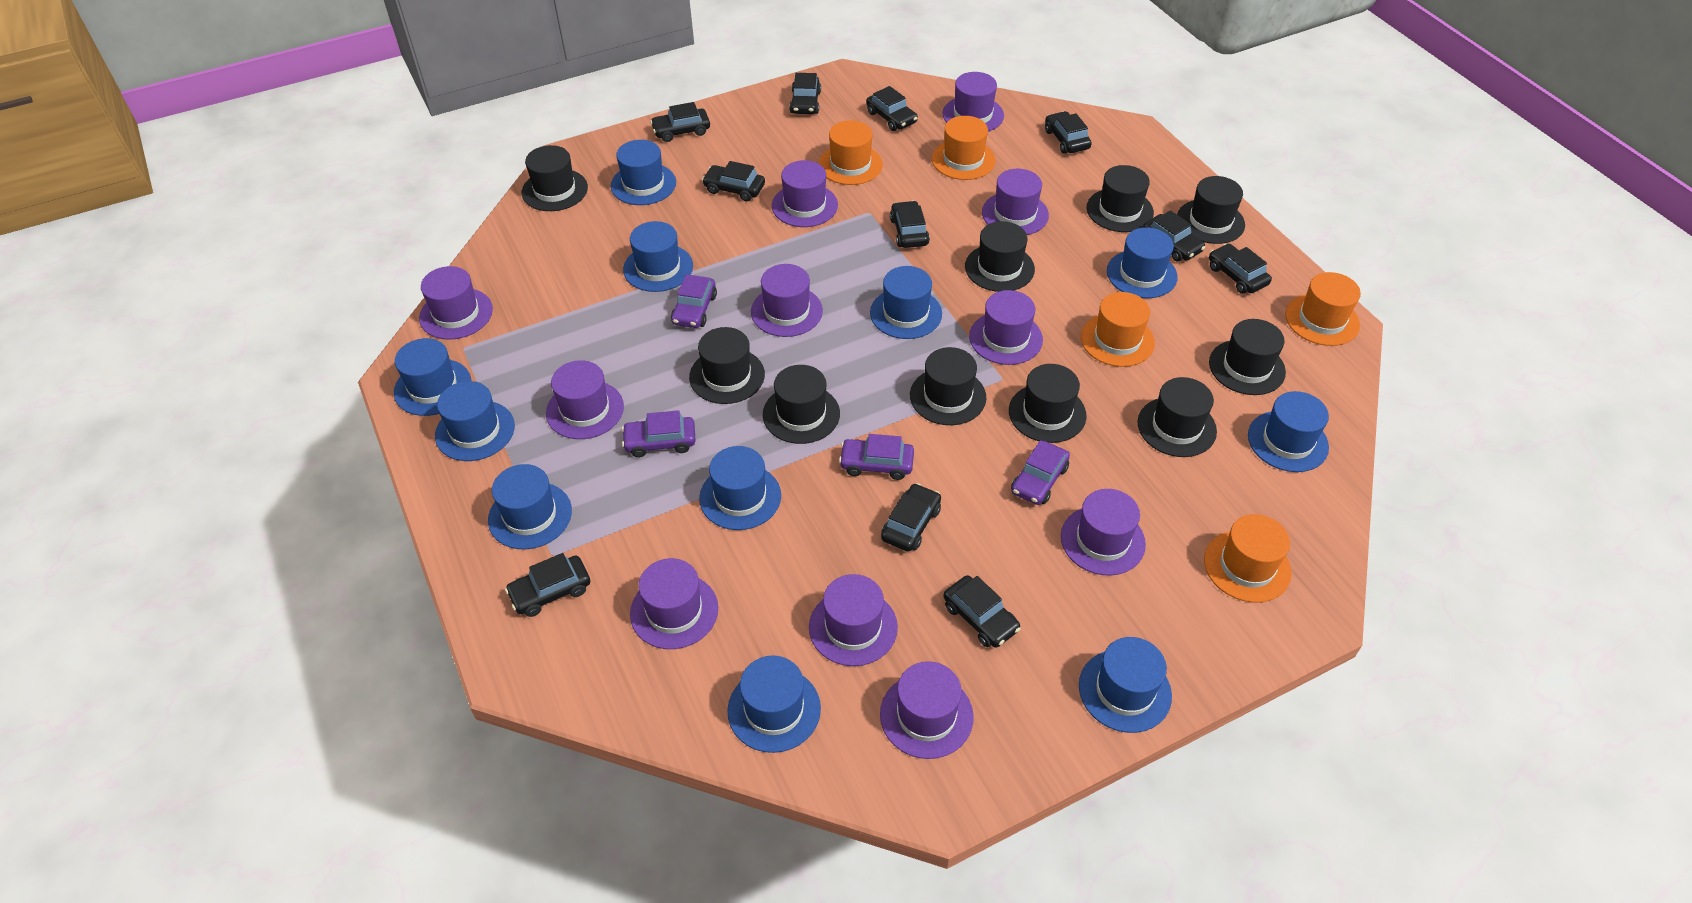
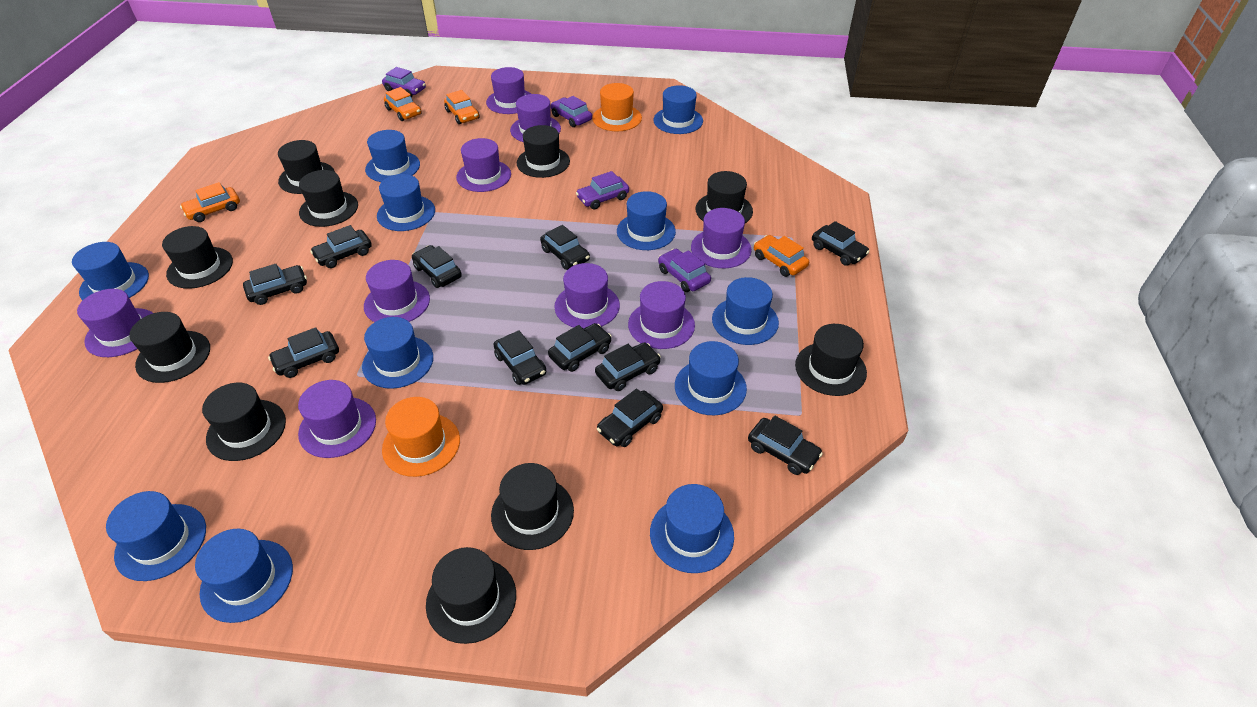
orange car: none = 0 -> [180,182,240,222] [384,87,422,121] [444,90,479,124] [754,235,809,277] = 4
orange hat: [819,120,883,185] [932,116,996,180] [1081,292,1155,367] [1204,514,1292,603] [1285,272,1361,346] = 5 -> [382,397,460,477] [592,83,642,131] = 2
purple hat: [419,266,493,340] [546,360,624,439] [630,558,718,649] [751,264,823,337] [772,160,838,227] [809,574,898,666] [880,661,974,759] [942,72,1004,132] [969,290,1043,365] [982,169,1049,235] [1061,489,1146,575] = 11 -> [77,289,153,357] [298,380,376,458] [364,260,430,322] [456,138,511,192] [486,67,531,114] [510,94,561,142] [554,263,620,329] [628,281,695,349] [691,208,752,268] = 9

